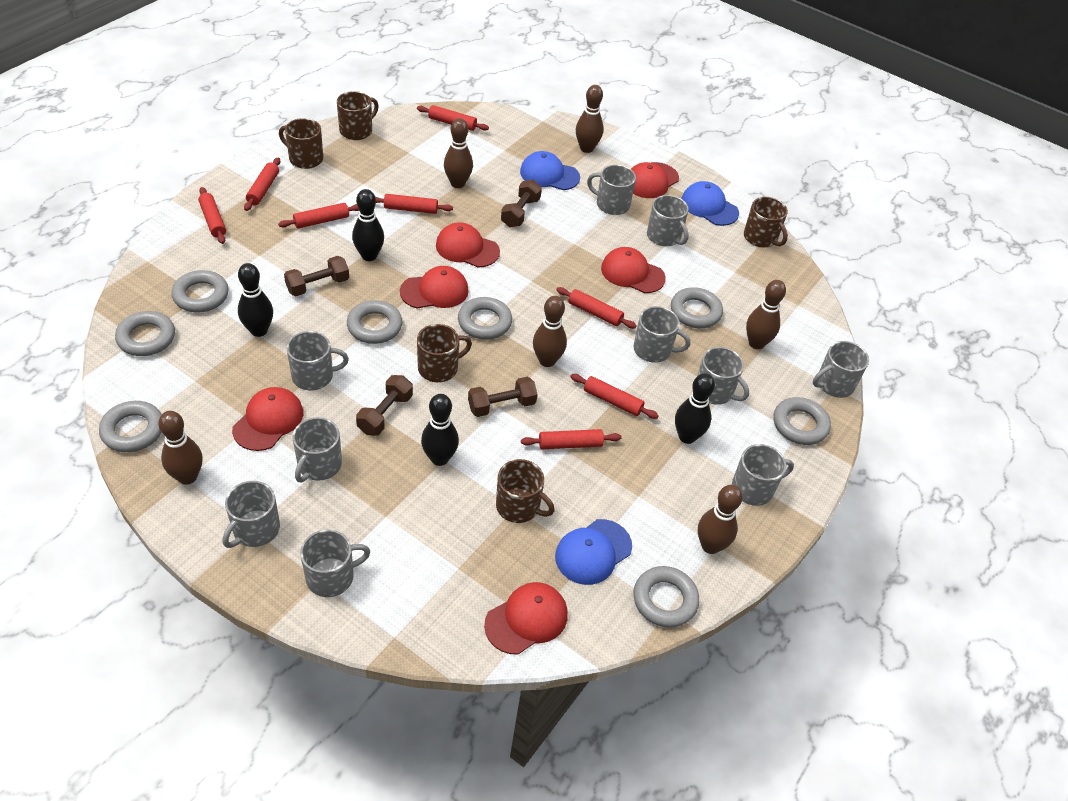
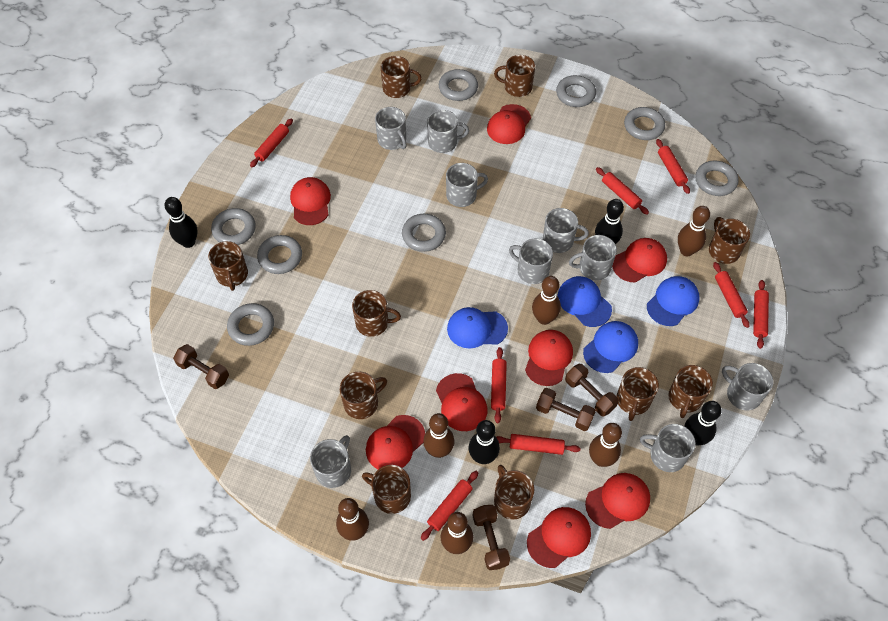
blue cap: [520,151,580,190] [555,519,632,585] [681,181,739,226] = 3 -> [447,307,508,349] [558,276,612,327] [583,321,638,373] [647,276,700,326] = 4
brown mug: [279,118,323,169] [337,91,379,140] [417,324,472,382] [496,459,555,523] [744,197,788,248] = 5 -> [208,241,248,291] [340,372,387,419] [352,290,401,337] [362,465,411,514] [381,56,422,98] [494,55,535,97] [494,465,534,520] [617,367,659,421] [668,365,713,418] [709,217,750,264] = 10
grey mug: [223,481,280,548] [286,331,349,390] [293,417,342,482] [300,529,370,597] [587,165,636,215] [634,306,690,363] [647,195,689,246] [697,347,749,405] [732,444,794,506] [813,341,869,398] = 10 -> [310,435,351,488] [375,107,407,150] [427,110,469,153] [446,163,488,207] [509,239,553,284] [543,208,589,253] [569,235,617,280] [640,424,696,472] [722,363,773,411] = 9
red cap: [232,387,303,451] [400,266,469,308] [436,222,500,268] [484,582,568,655] [601,247,666,293] [631,162,679,198] = 6 -> [290,177,331,225] [366,415,425,469] [436,373,487,431] [487,104,531,144] [525,330,573,386] [527,507,591,568] [585,473,650,529] [612,238,667,283] = 8

